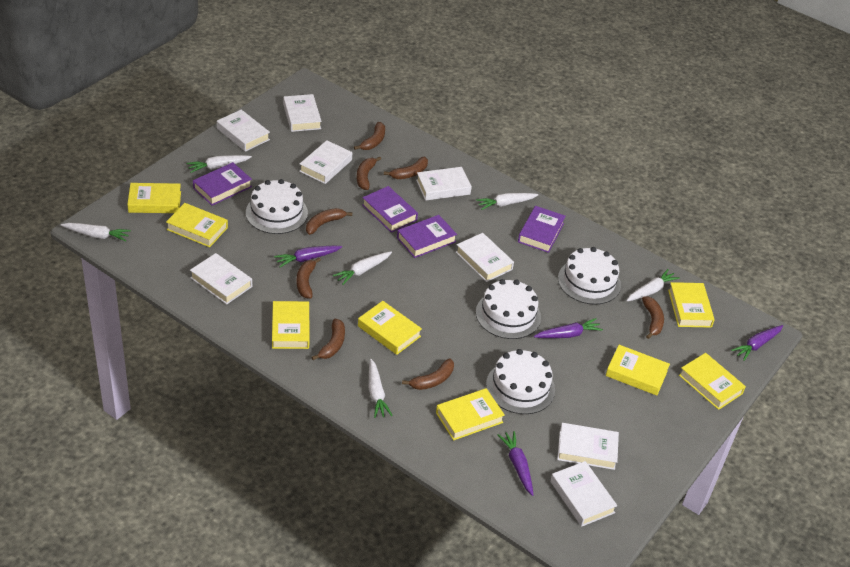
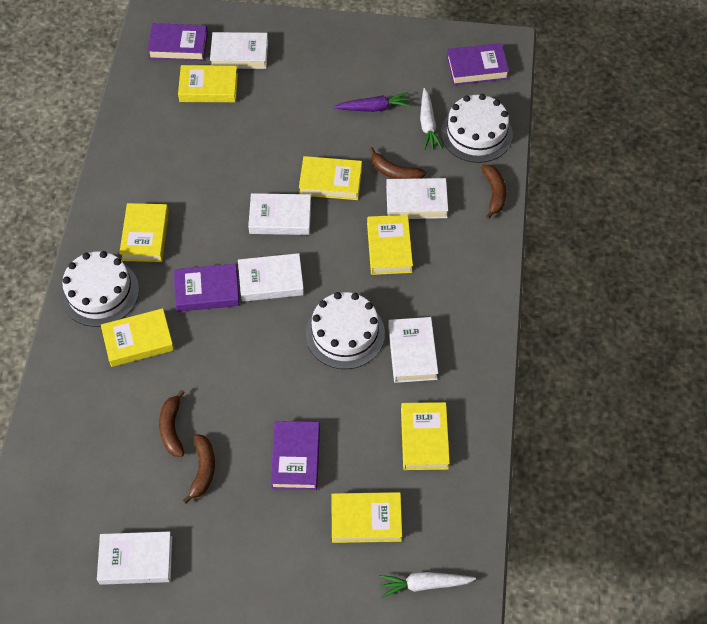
brown banana: [297,258,321,298] [306,208,352,235] [312,319,345,360] [354,122,385,150] [357,157,381,190] [384,157,428,179] [402,358,454,390] [642,296,664,339] = 8 -> [159,390,185,457] [183,434,215,504] [369,147,426,179] [481,165,506,219] = 4
purple carrot: [274,246,342,267] [497,431,534,496] [534,318,603,338] [731,325,783,361] = 4 -> [334,92,411,112] = 1
white book: [190,253,252,304] [217,109,270,152] [283,94,322,132] [299,140,352,184] [416,167,472,201] [456,233,514,282] [550,461,617,527] [557,423,619,470] = 8 -> [97,531,172,585] [210,32,268,69] [238,253,304,302] [248,193,311,235] [386,178,448,219] [388,317,438,383] = 6
white cake: [246,179,308,234] [476,279,541,339] [486,349,555,414] [558,247,621,305] = 4 -> [61,251,139,327] [305,292,385,369] [441,94,513,163] = 3
white carrot: [61,223,131,241] [187,155,252,173] [333,252,392,285] [369,359,393,418] [476,193,538,210] [626,269,680,302] = 6 -> [379,572,476,598] [420,88,442,150] = 2
yellow book: [127,183,181,213] [166,203,228,247] [272,301,309,349] [358,301,422,355] [436,388,505,440] [606,345,670,396] [668,282,715,328] [679,353,746,410] = 8 -> [101,308,174,367] [119,203,169,262] [178,65,238,102] [299,156,362,200] [331,492,402,543] [367,215,413,275] [401,402,450,470] = 7

